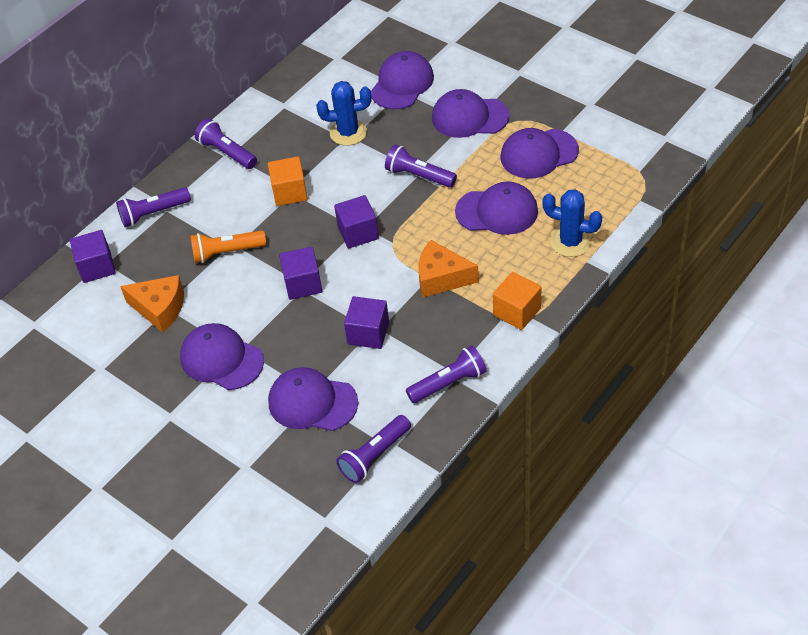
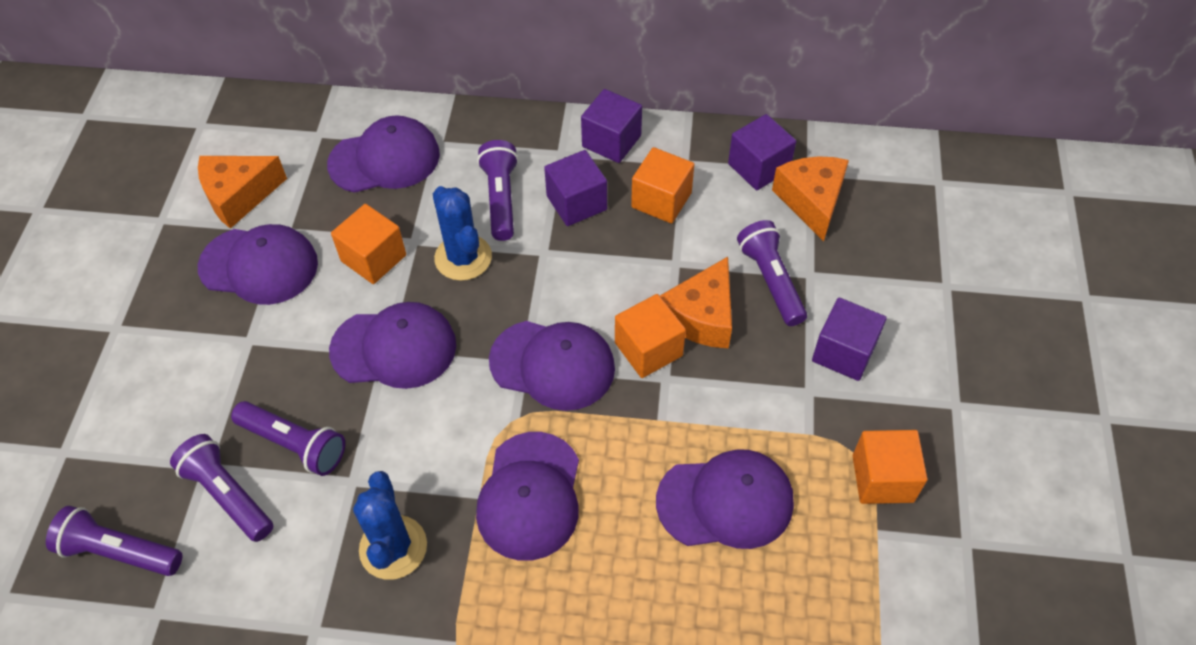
orange cheese: [120,275,184,332] [419,240,479,298] = 2 -> [198,156,287,229] [660,257,732,349] [772,156,849,241] = 3
orange cube: [268,156,308,206] [493,272,541,330] = 2 -> [331,204,406,284] [615,294,686,378] [631,147,694,224] [853,430,927,504] = 4
orange flashlight: [190,231,266,263] = 1 -> none = 0

